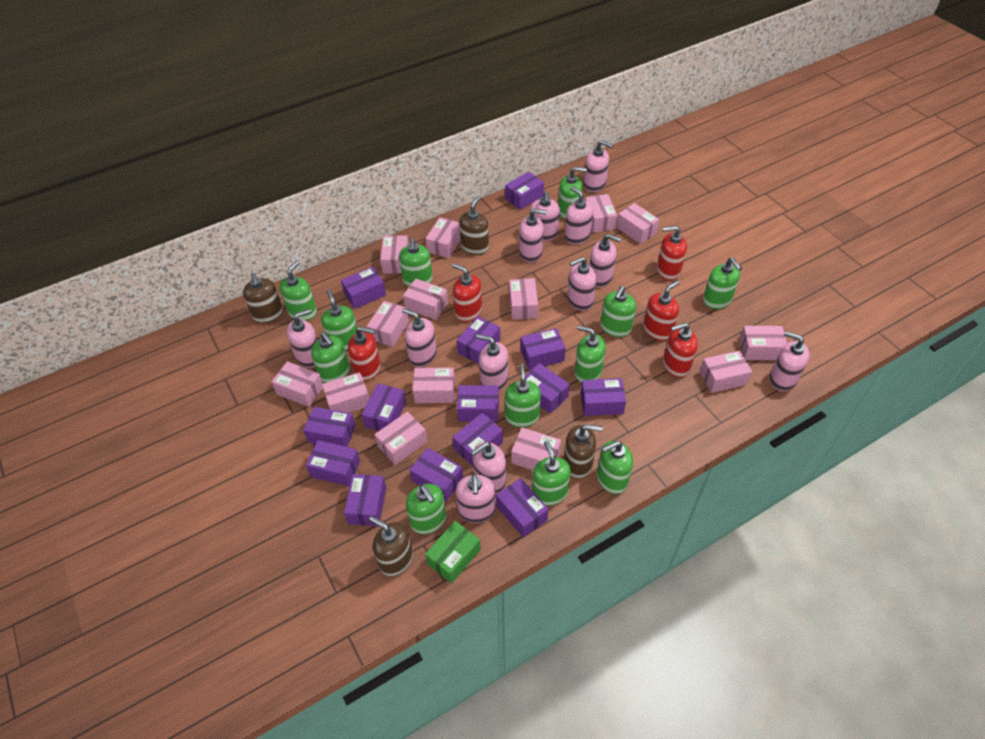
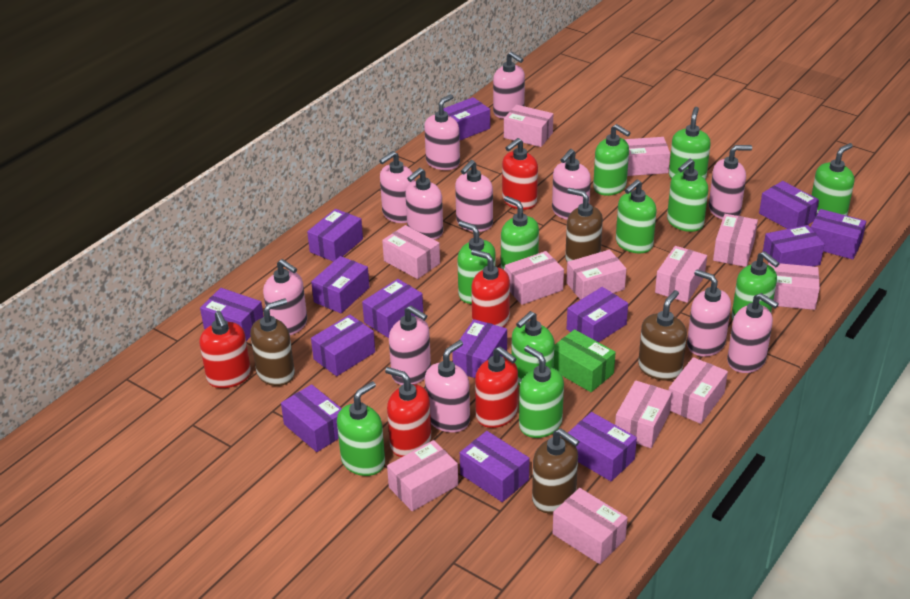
green soap dispenser: [279,260,317,321] [311,332,350,383] [321,290,357,351] [399,238,433,287] [406,484,446,534] [505,363,541,427] [532,441,571,506] [558,167,587,220] [575,325,606,383] [597,441,633,494] [601,286,636,337] [703,257,742,309] = 12 -> [337,381,385,476] [457,221,496,304] [501,196,539,270] [512,311,554,385] [519,345,564,438] [593,124,630,196] [616,180,657,253] [667,159,708,232] [669,107,711,179] [731,251,780,320] [811,143,854,216] = 11
pink box: [271,361,323,407] [322,372,369,413] [367,301,409,347] [375,411,427,465] [380,235,409,273] [403,279,448,320] [413,368,455,403] [425,217,460,258] [509,278,538,320] [511,427,561,470] [585,194,618,233] [616,203,659,244] [700,351,752,393] [739,326,787,360] = 14 -> [382,225,440,279] [387,440,458,511] [504,105,553,147] [505,251,564,305] [553,488,628,564] [566,250,626,300] [615,380,672,448] [624,137,670,176] [655,246,707,303] [669,357,728,424] [713,214,758,267] [768,263,820,310] = 12

